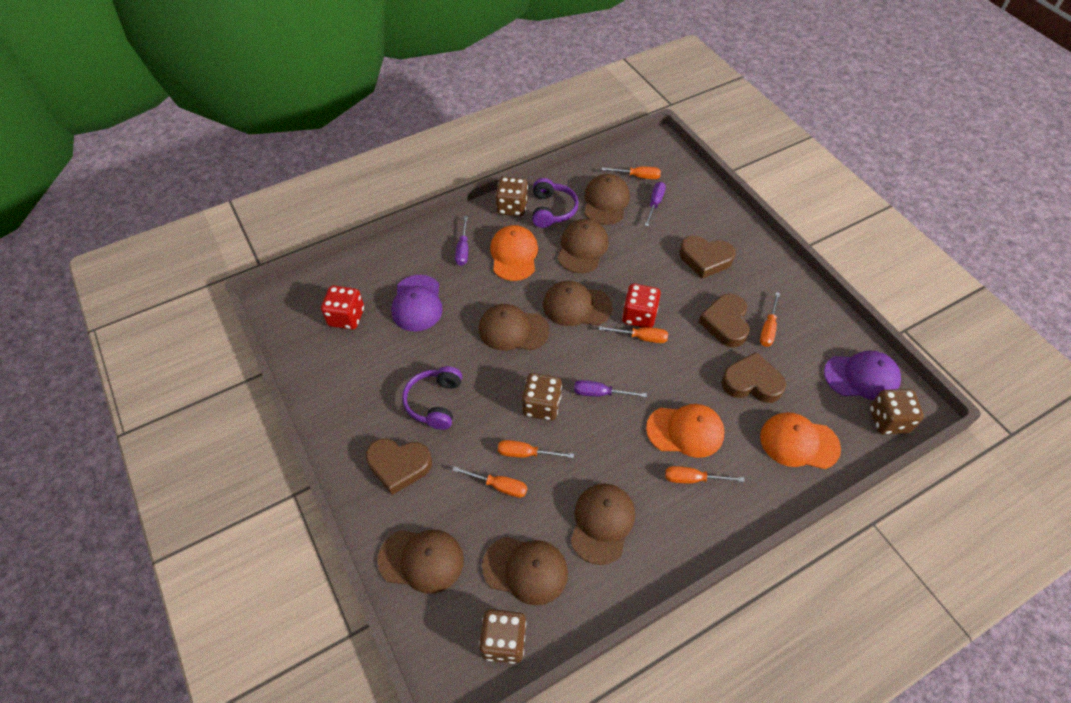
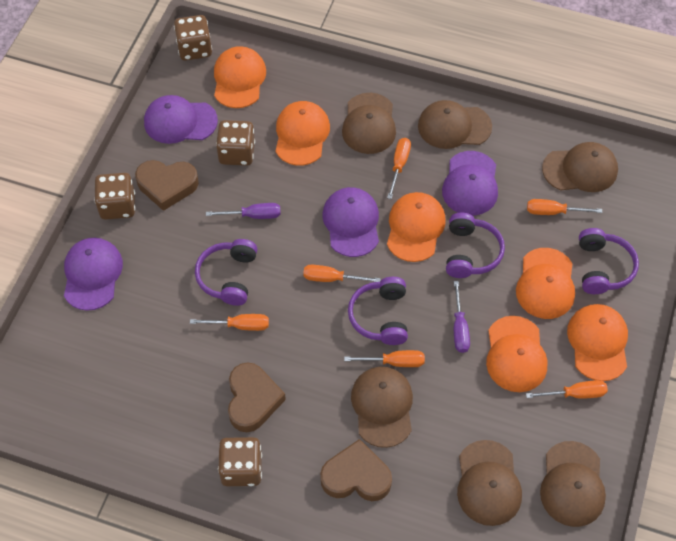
brown cap: [378,530,464,594] [479,304,549,351] [482,537,568,605] [543,281,612,326] [557,219,609,273] [571,484,635,565] [584,174,630,225] = 7 -> [342,93,396,154] [351,367,413,448] [418,100,492,149] [457,440,522,526] [540,441,606,527] [542,142,618,192] = 6
brown heart: [366,438,432,495] [679,236,736,279] [699,293,750,348] [721,352,786,403] = 4 -> [135,160,199,211] [228,362,286,432] [320,439,392,501] = 3
orange cap: [490,225,538,281] [646,404,725,458] [760,412,841,469] = 3 -> [214,46,266,108] [275,101,330,166] [387,192,446,262] [486,316,547,392] [516,248,575,319] [567,304,628,381] = 6
purple cap: [391,275,443,332] [824,350,901,400] = 2 -> [64,238,123,311] [144,95,218,144] [322,187,379,257] [442,151,498,216] = 4
purple headphones: [402,366,462,430] [532,178,579,228] = 2 -> [195,239,257,306] [348,277,408,345] [446,212,505,278] [579,228,639,294] = 4
purple screwdriver: [455,216,468,266] [574,380,647,397] [645,182,666,226] = 3 -> [206,203,281,219] [454,281,470,353] = 2
red dice: [321,285,364,330] [622,283,661,328] = 2 -> none = 0

